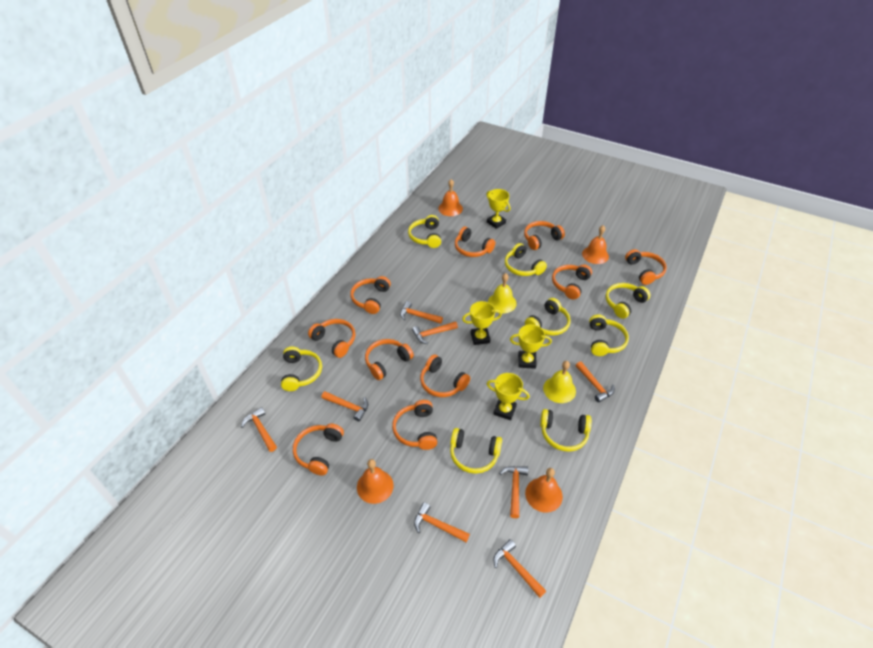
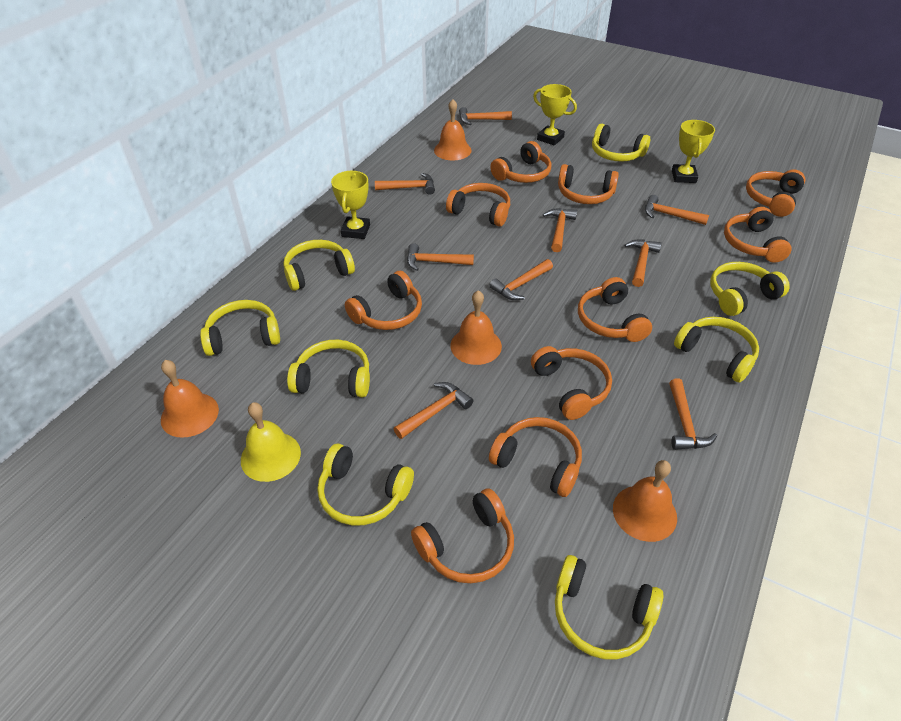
orange hammer: [241,407,277,452] [321,391,368,422] [400,301,443,324] [412,321,458,344] [414,502,470,542] [494,539,546,598] [499,466,528,518] [575,361,615,402] = 8 -> [375,173,435,195] [394,382,474,439] [407,243,474,271] [459,107,512,125] [489,259,553,300] [543,208,577,252] [624,240,662,287] [645,195,709,225] [669,378,717,450] = 9
yellow bell: [488,273,517,314] [543,361,576,403] = 2 -> [241,402,301,482] = 1
yellow trophy: [462,301,502,345] [486,189,510,229] [487,373,530,420] [510,324,552,369] = 4 -> [331,171,370,239] [533,84,577,146] [672,120,715,183] = 3

